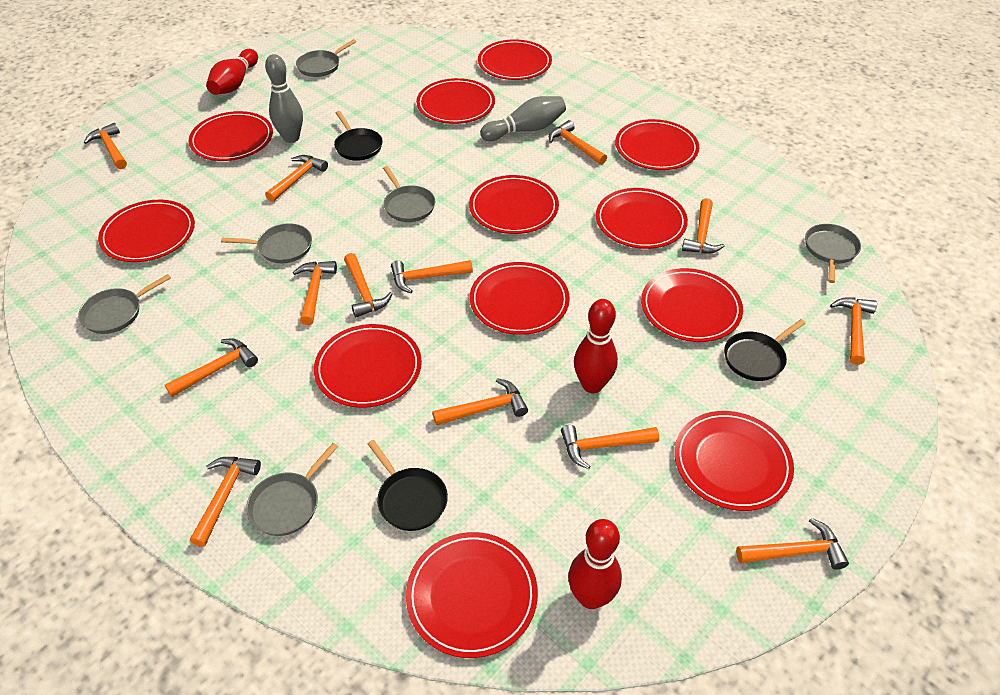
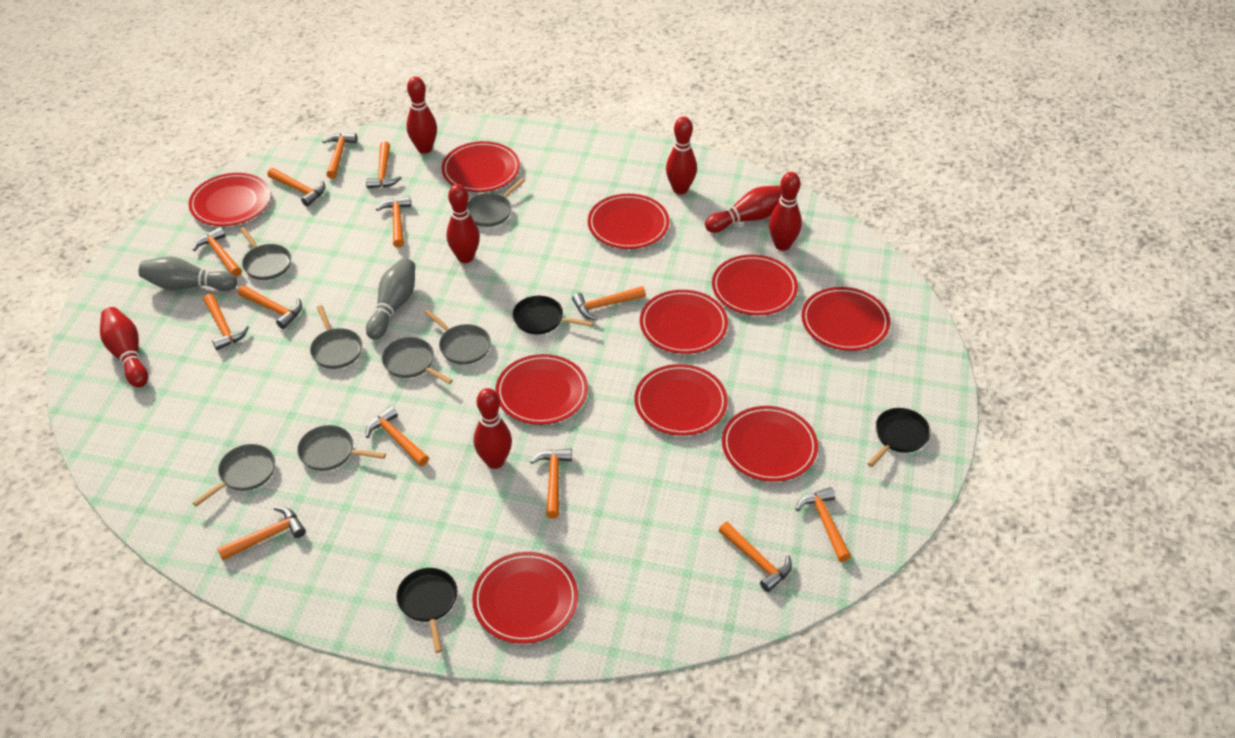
grey pan: [78,274,171,334] [221,223,312,263] [246,443,338,536] [296,39,356,77] [383,166,435,222] [805,224,861,283] = 6 -> [192,444,275,507] [239,227,291,280] [297,425,386,471] [310,305,362,369] [382,337,453,384] [425,309,491,365] [467,178,526,227] = 7
red bowling pin: [206,49,258,95] [568,519,622,609] [574,299,618,393] = 3 -> [100,307,148,387] [406,77,437,154] [447,184,480,263] [474,388,512,469] [666,117,697,195] [705,185,782,233] [769,172,802,251] = 7
red plate: [98,200,195,262] [189,111,273,161] [314,324,422,408] [406,532,538,658] [416,78,495,124] [469,175,559,234] [470,262,570,335] [478,39,552,80] [596,188,688,249] [615,119,699,170] [641,268,743,342] [674,411,794,511] = 12 -> [188,173,271,226] [441,141,520,192] [472,552,578,644] [495,354,588,425] [588,194,670,249] [634,364,728,436] [640,290,728,354] [712,254,798,315] [722,406,818,482] [802,287,890,351] = 10

